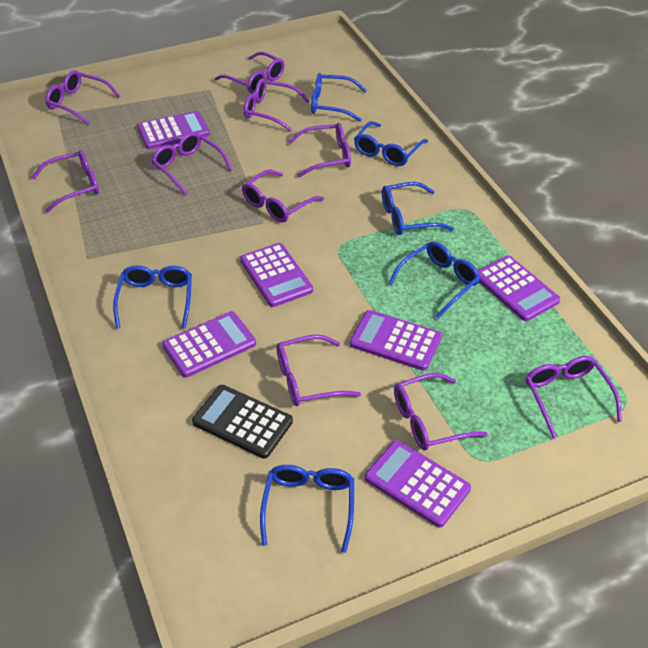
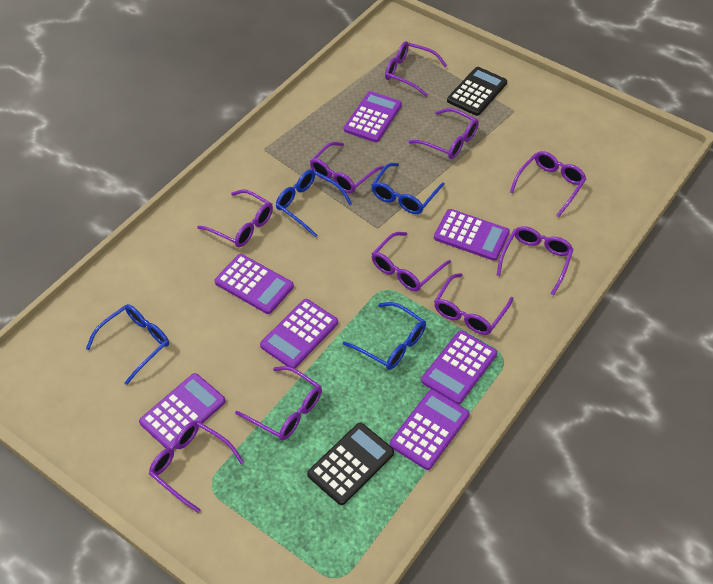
black calculator: [192,385,293,459] = 1 -> [307,423,394,505] [447,67,507,116] = 2
blue glasses: [113,265,192,329] [260,465,354,553] [311,73,367,122] [354,121,428,166] [382,182,454,235] [388,241,480,318] = 6 -> [86,304,169,385] [276,169,352,238] [343,302,426,370] [371,163,445,214] = 4
purple calculator: [137,111,210,149] [162,311,256,377] [240,243,313,307] [350,310,442,371] [365,440,471,527] [478,256,560,321] = 6 -> [139,373,226,449] [215,254,294,314] [260,299,338,369] [344,91,402,142] [390,390,469,470] [421,330,497,404] [434,209,510,261] = 7

